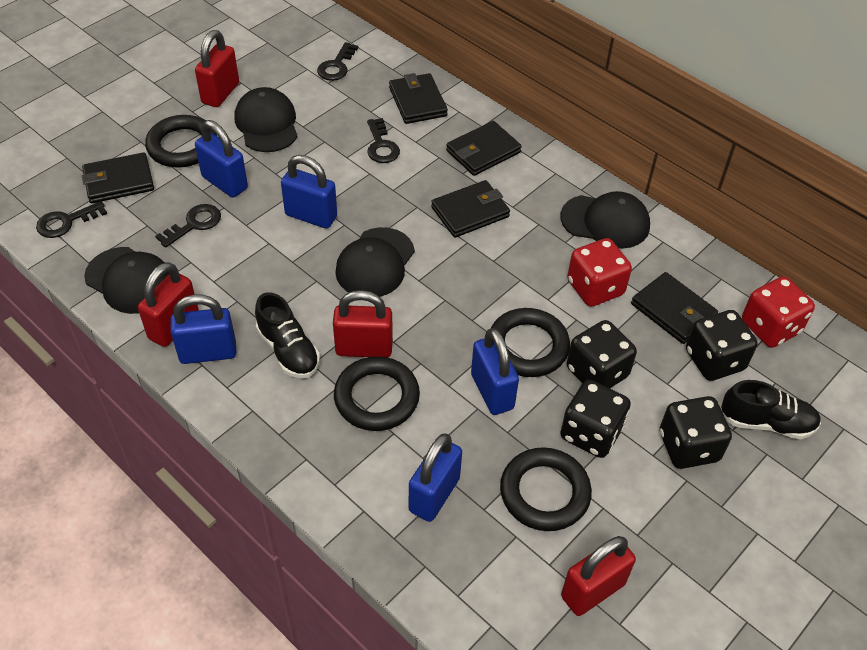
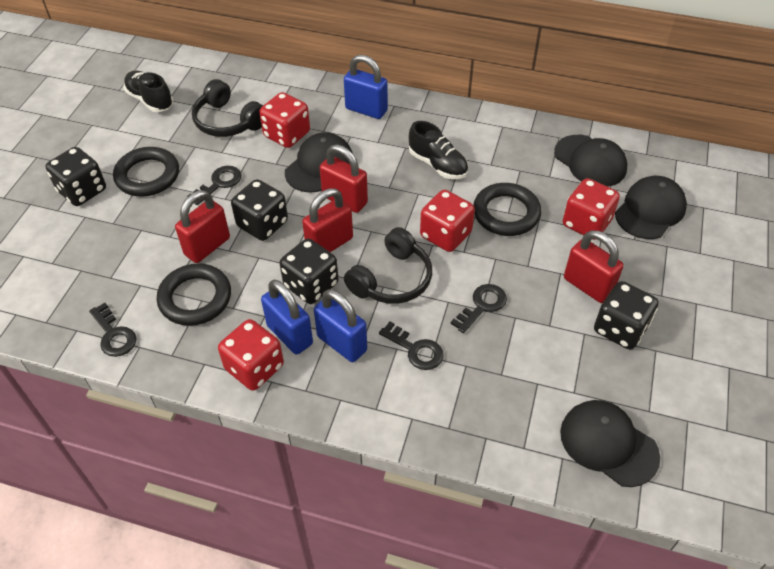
black headphones: none = 0 -> [192,79,263,137] [344,227,432,304] = 2
black ring: [145,115,217,168] [334,356,420,431] [491,308,570,377] [500,447,592,531] = 4 -> [113,147,179,196] [157,264,231,326] [473,183,541,236] = 3
black wallet: [82,152,154,203] [389,73,448,124] [431,180,510,238] [446,121,522,176] [631,272,718,344] = 5 -> none = 0
blue padlock: [170,294,236,364] [195,120,248,197] [281,155,337,229] [409,434,462,522] [471,328,519,415] = 5 -> [261,280,313,355] [314,289,367,362] [344,55,388,119] = 3
red dice: [567,238,632,307] [742,276,815,348] = 2 -> [218,319,284,391] [259,92,310,148] [420,190,475,252] [563,178,620,240] = 4

